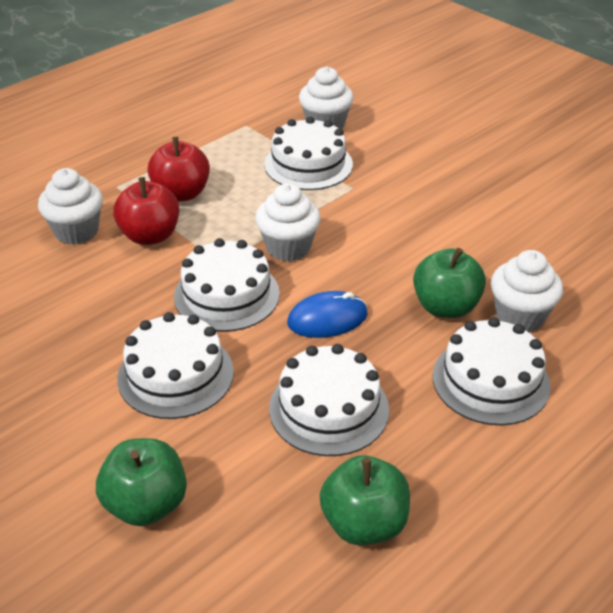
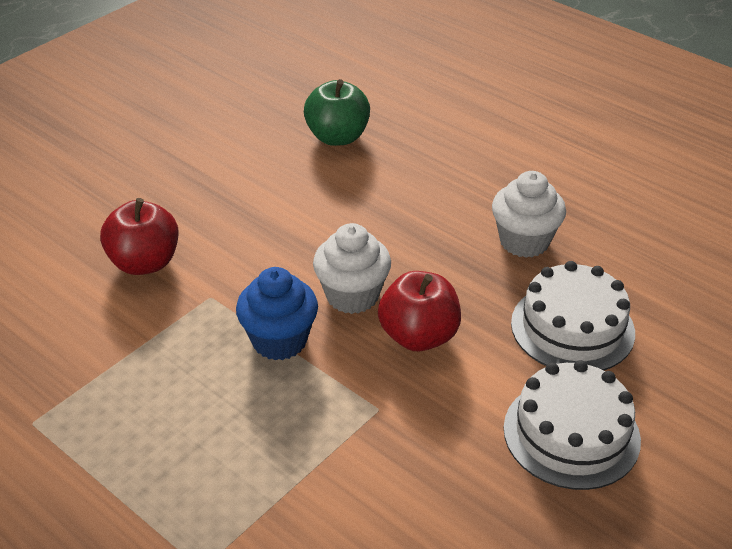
blue cupcake: none = 0 -> [236,267,318,360] = 1
blue mouse: [287,291,368,338] = 1 -> none = 0
green apple: [96,438,187,526] [320,455,410,545] [413,248,486,318] = 3 -> [304,79,370,146] = 1
white cake: [117,312,234,419] [174,238,280,332] [264,117,353,190] [269,344,389,456] [433,317,551,425] = 5 -> [504,360,641,490] [511,261,635,370] = 2
white cupcake: [38,168,103,245] [255,183,321,261] [299,67,354,129] [491,250,563,332] = 4 -> [313,223,391,314] [492,171,566,258] = 2

